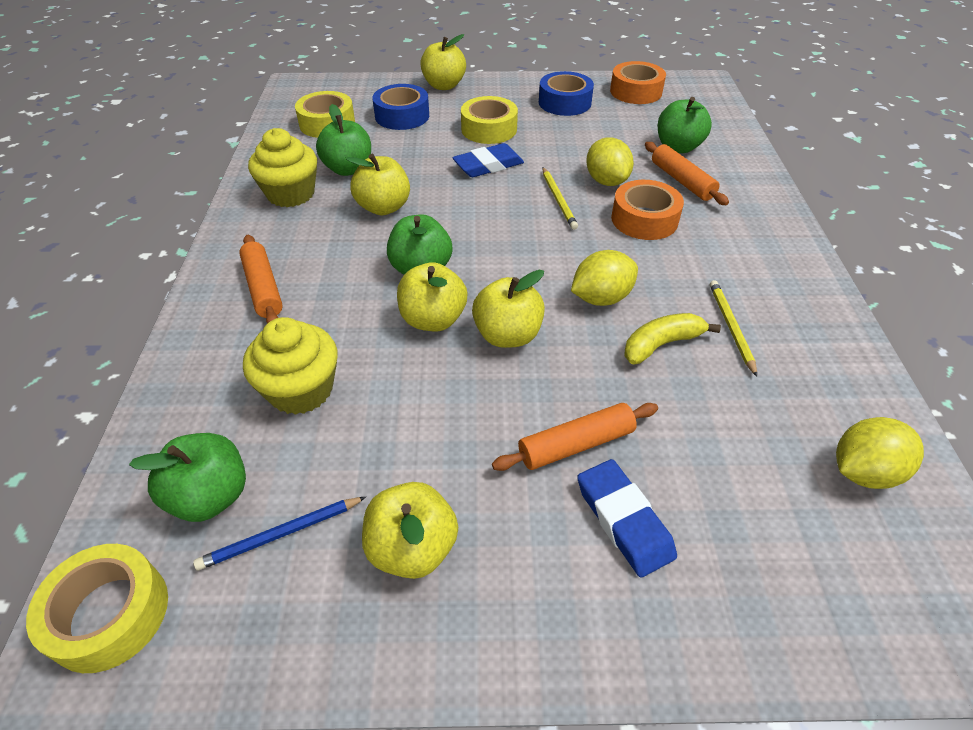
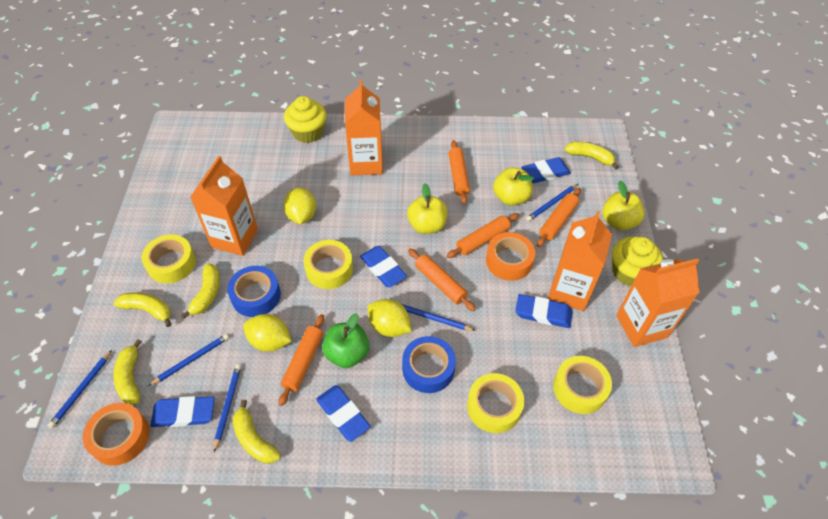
blue eraser: [452,143,524,177] [577,459,677,577] = 2 -> [150,396,214,427] [316,385,371,442] [360,246,407,287] [515,294,573,328] [521,157,571,183] = 5
blue pencil: [193,497,366,570] = 1 -> [48,350,112,428] [148,334,229,386] [214,365,241,452] [401,304,476,331] [526,184,578,221] = 5
green apple: [129,433,246,522] [316,104,371,176] [387,214,452,274] [658,97,712,153] = 4 -> [322,313,369,368] = 1
orange carton: none = 0 -> [190,156,258,256] [345,80,383,175] [548,211,612,311] [616,258,699,347] = 4
orange rolling pin: [239,235,283,324] [492,403,658,471] [645,142,729,205] = 3 -> [279,314,325,406] [408,248,476,311] [447,213,519,258] [449,140,470,204] [537,188,581,247] = 5
yellow apple: [346,154,410,215] [362,482,458,579] [397,262,467,331] [420,34,466,90] [472,270,545,348] = 5 -> [407,184,447,234] [493,167,534,206] [602,181,644,230] = 3
yellow banana: [624,313,721,364] = 1 -> [113,339,142,405] [114,292,171,327] [181,263,220,318] [233,400,281,464] [565,142,619,169] = 5
yellow pencil: [542,167,578,230] [710,280,757,377] = 2 -> none = 0
yellow tape: [26,544,168,673] [295,91,355,138] [461,96,518,144] = 3 -> [142,234,196,284] [303,240,353,289] [467,373,524,433] [553,356,612,414] = 4

